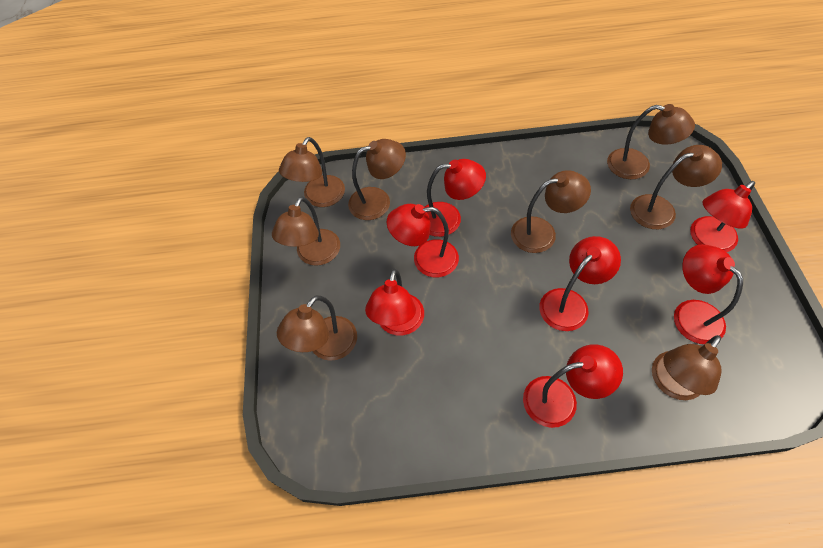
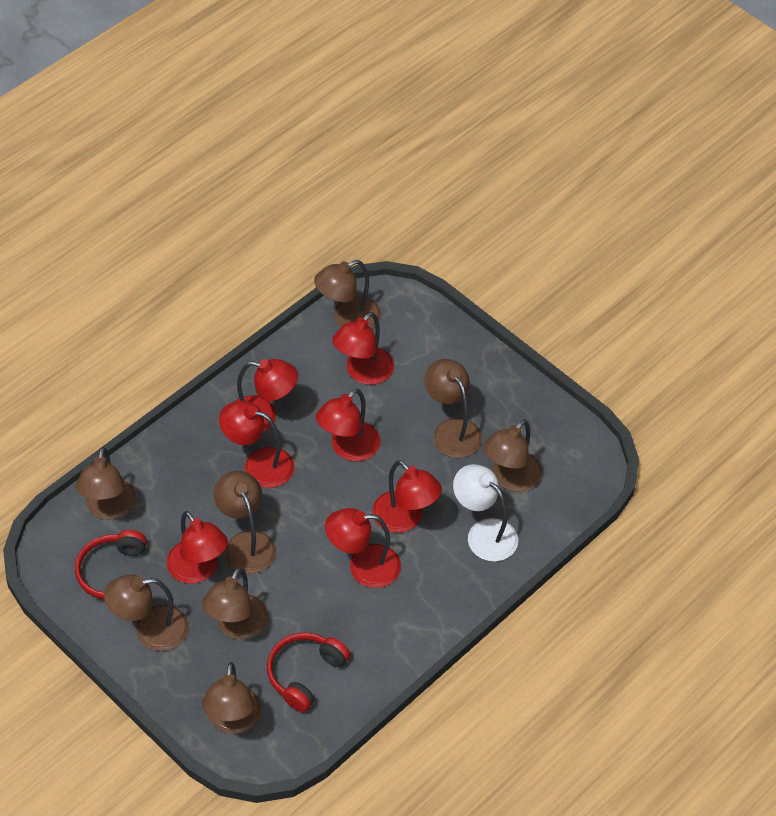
red headphones: none = 0 -> [75,530,147,600] [267,632,350,713] = 2
white lamp: none = 0 -> [453,464,518,562] = 1

